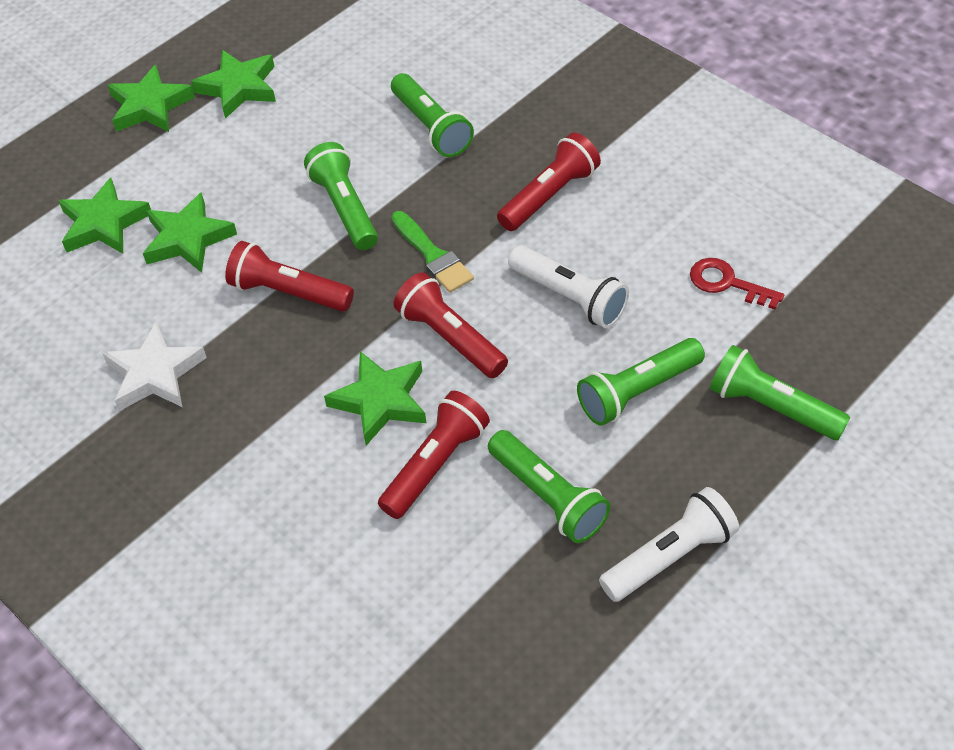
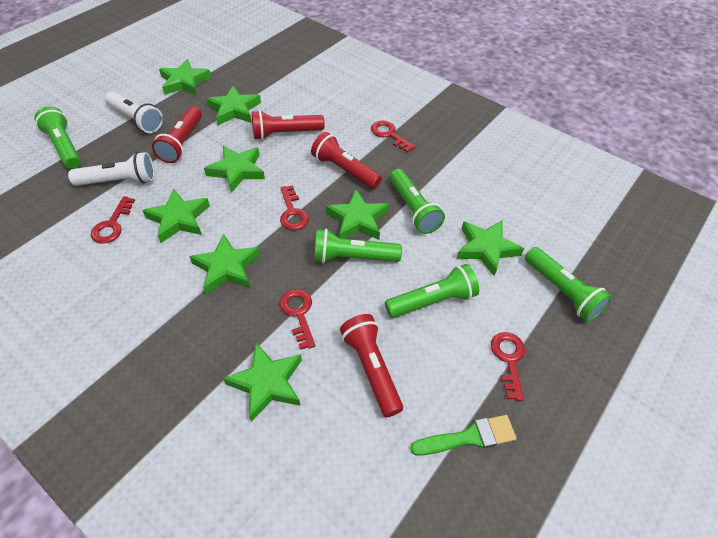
green star: [59,178,151,254] [108,65,195,132] [143,192,237,273] [191,50,276,119] [324,351,426,445] = 5 -> [142,188,210,243] [159,59,212,95] [189,233,260,294] [204,146,265,193] [206,86,261,125] [223,343,302,422] [326,189,389,240] [456,220,524,276] = 8
red key: [690,258,784,310] = 1 -> [91,196,135,244] [280,185,309,230] [280,289,315,350] [371,121,415,152] [491,332,525,401] = 5
white star: [102,322,207,411] = 1 -> none = 0

